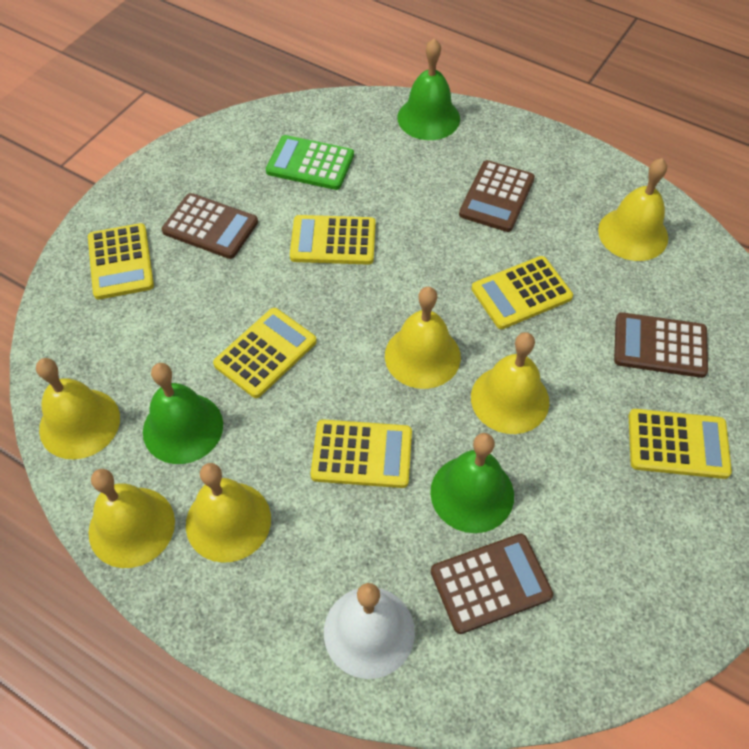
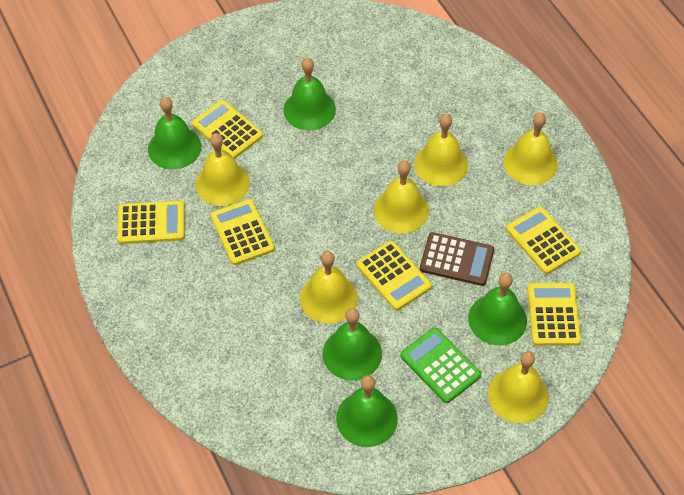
brown calculator: [162,193,258,259] [431,534,553,634] [459,160,535,232] [614,312,708,378] = 4 -> [420,232,494,286] = 1
green bell: [143,363,223,464] [397,38,460,140] [430,433,514,533] = 3 -> [148,97,201,169] [283,58,336,130] [323,308,382,380] [336,375,398,447] [468,273,527,345] = 5
white bell: [324,583,415,679] = 1 -> none = 0

